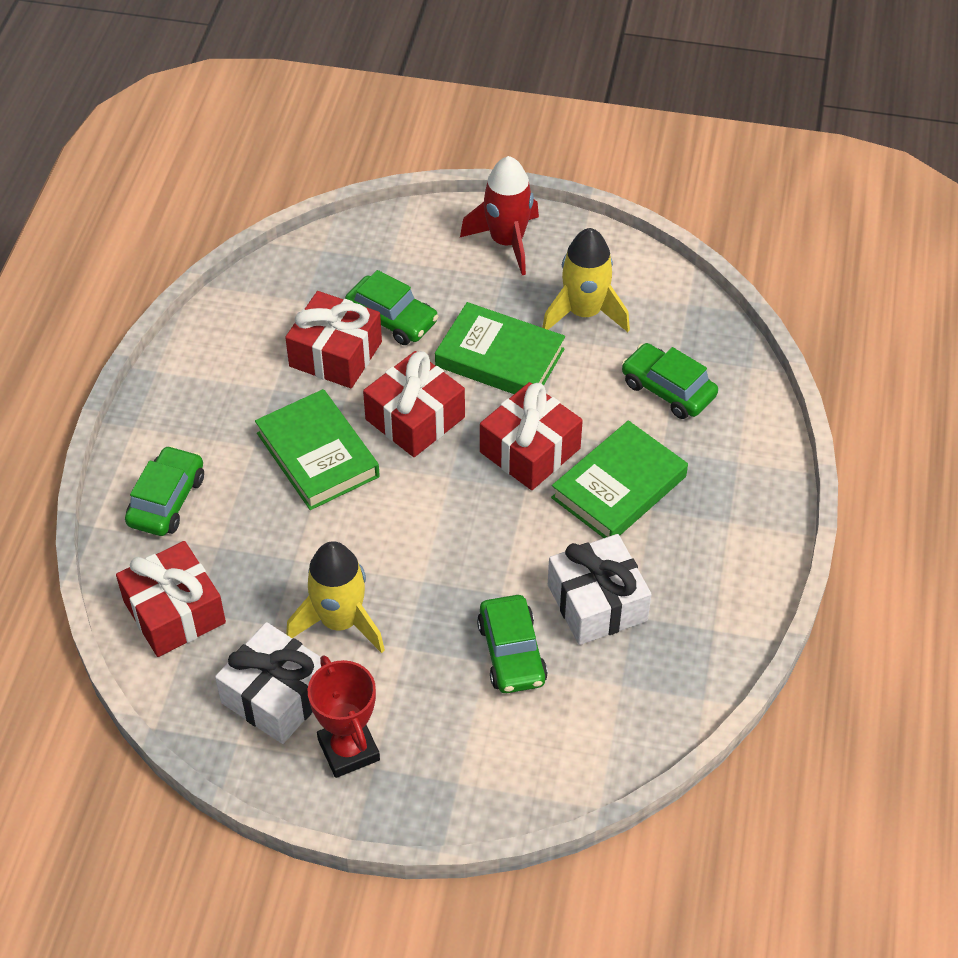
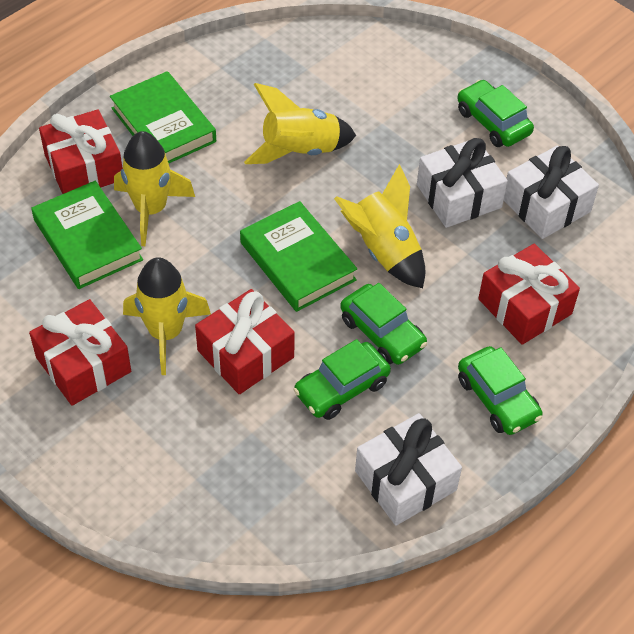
red rocket: [460,156,539,275] = 1 -> none = 0
red trophy: [308,655,380,778] = 1 -> none = 0
white gift: [215,622,321,744] [548,534,652,645] = 2 -> [355,413,462,526] [417,138,508,228] [504,146,599,239] = 3
yellow rocket: [286,541,385,653] [542,228,630,332] = 2 -> [114,131,195,246] [123,257,211,375] [244,83,356,164] [334,164,425,288] = 4

